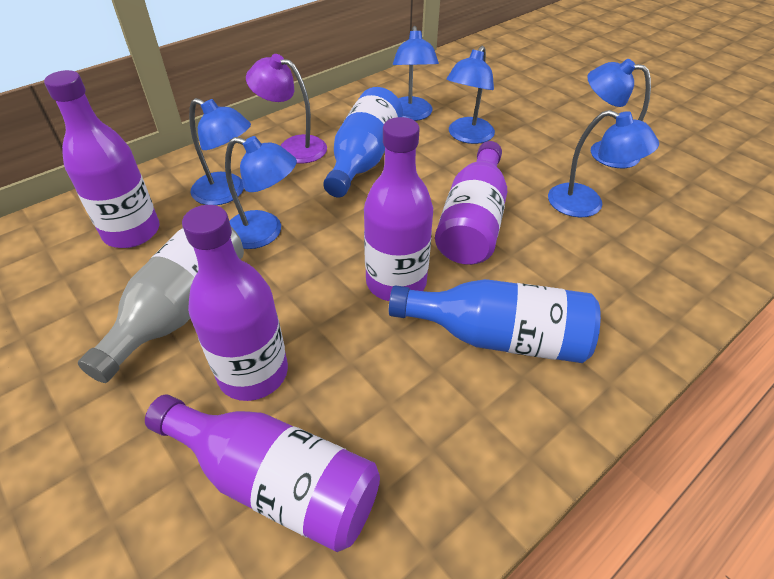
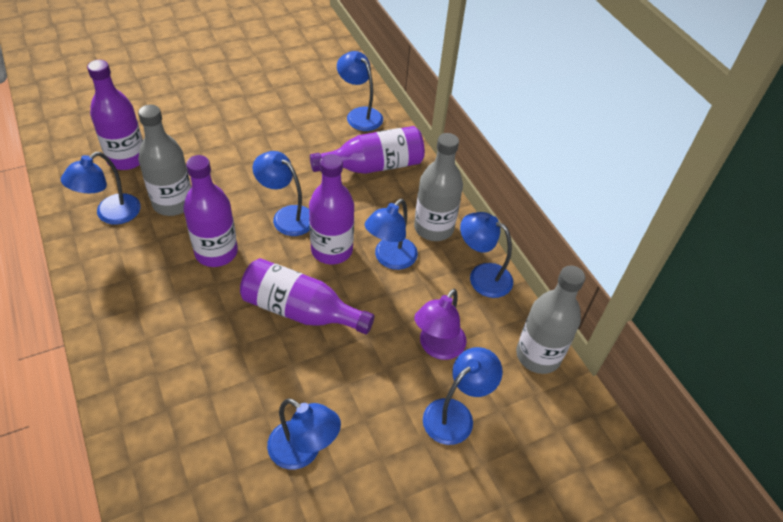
blue bottle: [323,87,403,197] [389,279,601,363] = 2 -> none = 0
blue lamp: [189,98,251,205] [225,136,297,249] [393,26,439,121] [446,46,495,144] [548,110,659,217] [587,59,651,168] = 6 -> [61,152,141,225] [253,151,310,236] [267,398,341,470] [337,51,383,131] [365,199,418,270] [423,347,503,445] [460,212,513,298] = 7
grey bottle: [78,227,244,383] = 1 -> [138,105,191,216] [414,133,463,241] [516,266,585,374] = 3

